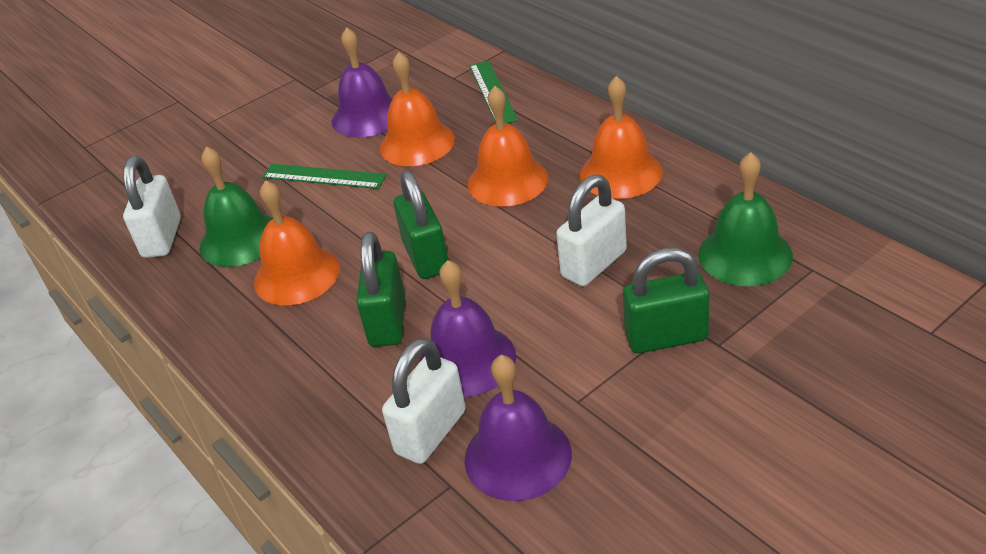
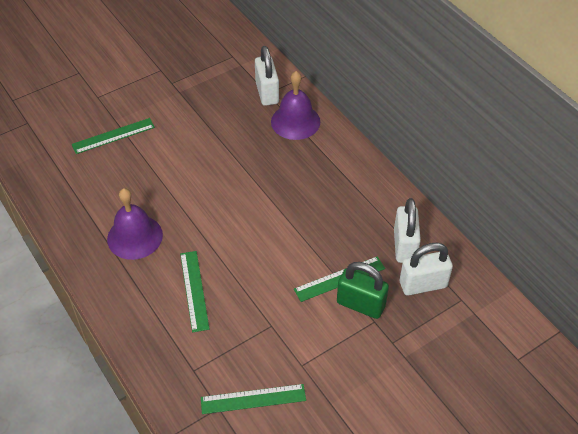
green bell: [200,147,273,267] [698,152,793,286] = 2 -> none = 0
green padlock: [356,232,405,347] [394,170,448,279] [623,248,710,354] = 3 -> [337,262,389,319] = 1
green ruler: [262,164,387,189] [470,61,518,123] = 2 -> [72,118,155,154] [180,251,210,333] [201,384,306,414] [294,256,385,302] = 4
orange bell: [254,180,340,305] [380,52,455,166] [468,86,548,207] [580,76,663,199] = 4 -> none = 0
purple bell: [332,27,393,138] [419,260,516,397] [464,355,572,501] = 3 -> [107,188,163,260] [271,71,320,140] = 2

